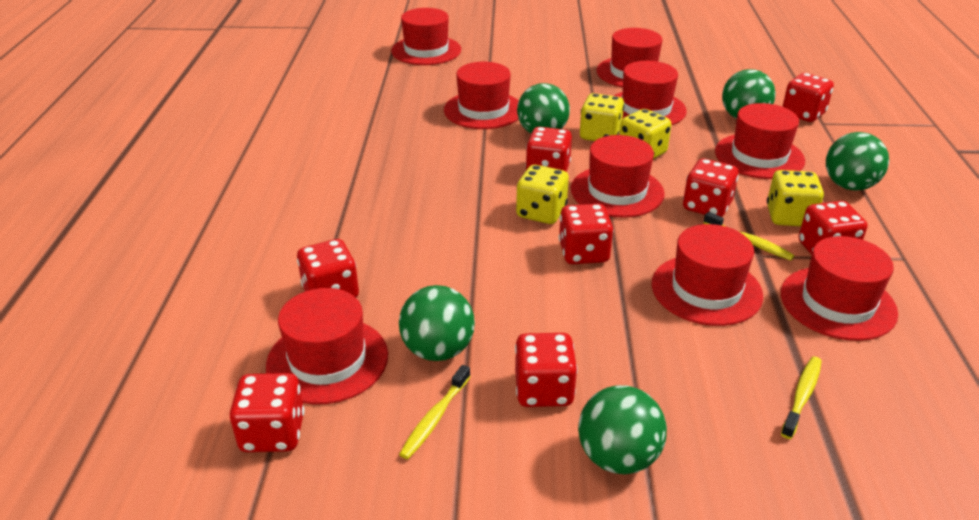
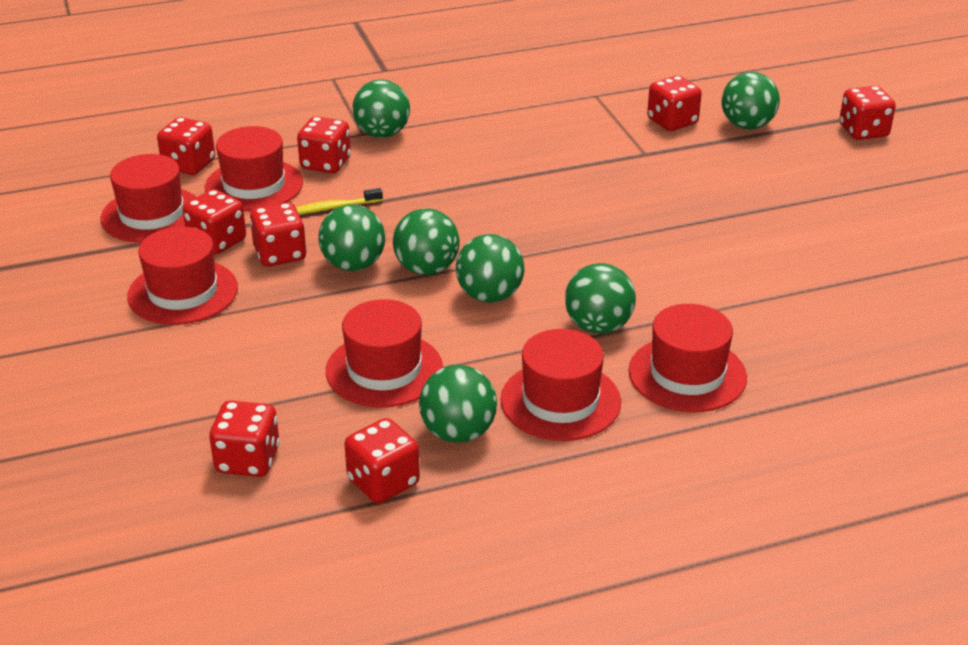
green ball: [399,285,475,361] [517,83,570,133] [578,385,667,474] [722,69,776,119] [826,132,889,191] = 5 -> [318,205,385,271] [352,79,410,138] [393,208,460,275] [419,365,497,443] [456,234,525,303] [565,263,636,334] [722,72,780,130] = 7
red hat: [266,288,388,405] [391,8,461,65] [444,62,519,129] [571,135,665,218] [596,28,662,87] [614,61,687,125] [652,224,763,326] [715,103,805,179] [781,236,898,341] = 9 -> [100,154,196,243] [127,227,238,325] [205,126,303,211] [326,299,443,408] [500,329,621,441] [629,304,747,412] = 6
yellow dice: [516,165,569,224] [580,93,624,141] [619,109,671,159] [767,170,824,226] = 4 -> none = 0
yellow toothbrush: [399,365,471,459] [704,212,795,261] [781,357,822,439] = 3 -> [296,188,383,214] = 1

